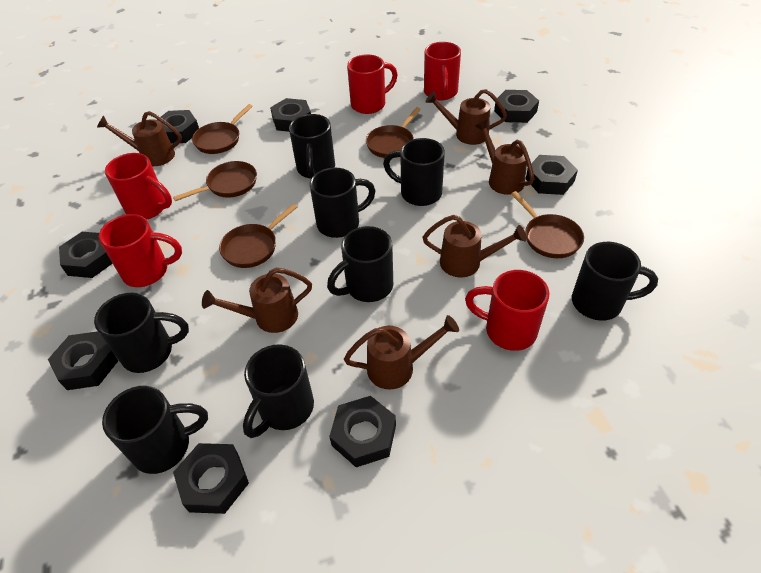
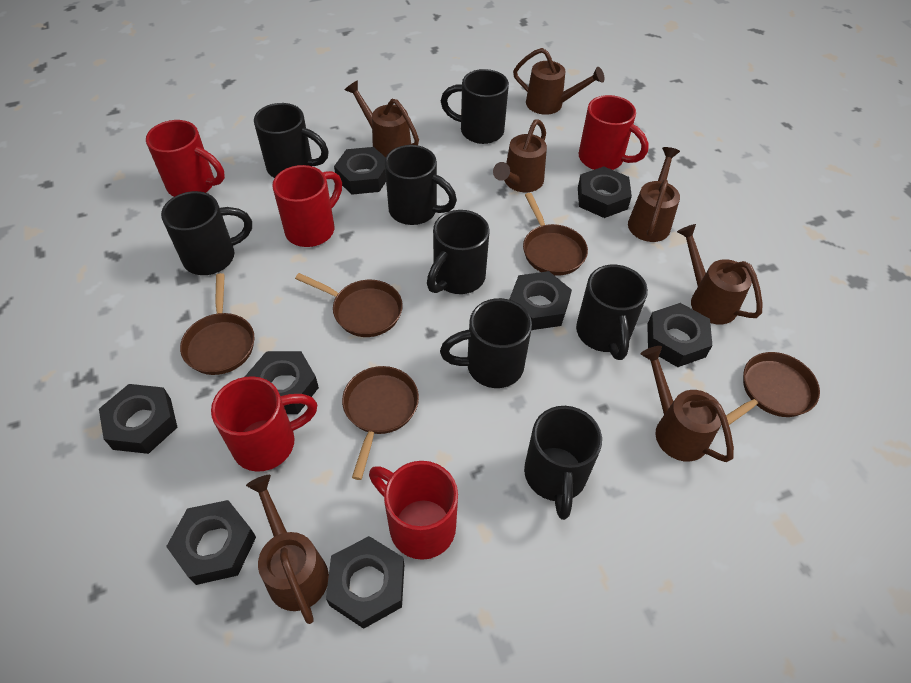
brown watering can: [97,111,182,166] [202,268,312,333] [344,315,459,390] [422,215,527,277] [425,89,507,145] [475,119,534,195] = 6 -> [246,475,329,624] [345,80,419,157] [493,119,547,192] [513,48,605,115] [628,147,680,242] [640,346,734,462] [677,224,763,324] = 7

